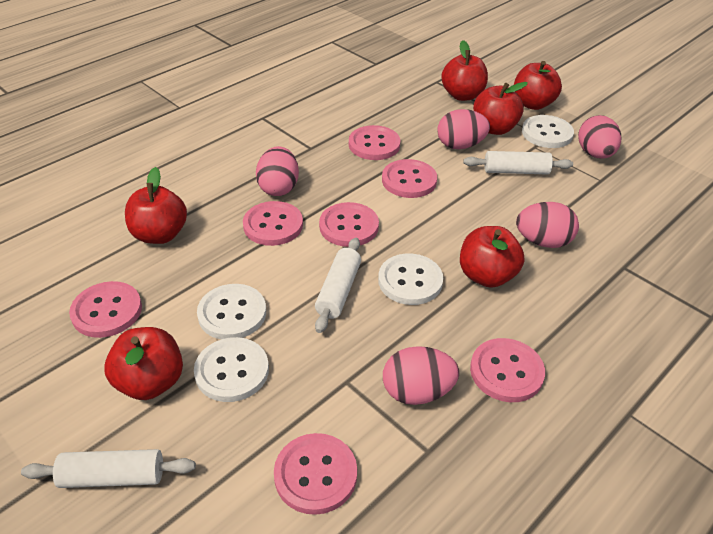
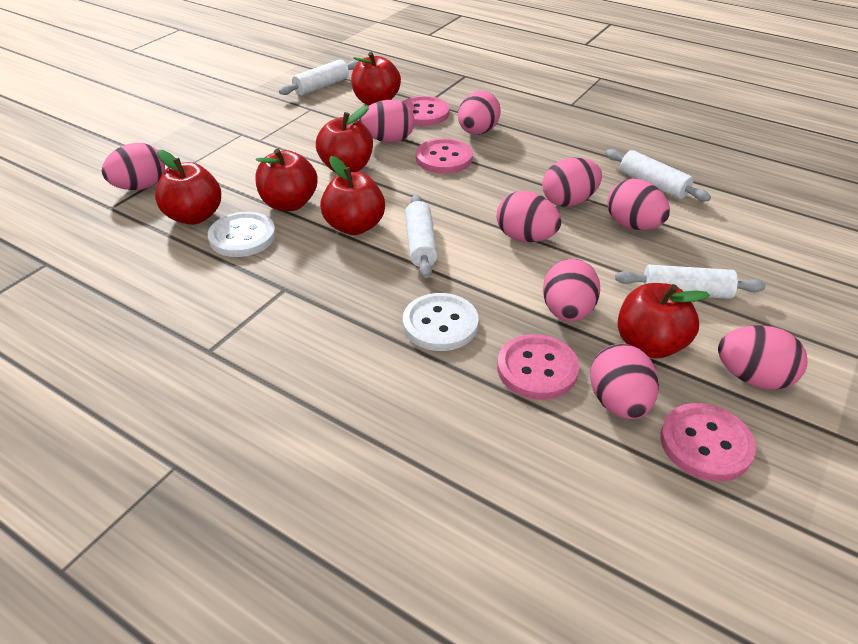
pink button: [69,281,142,338] [243,201,303,246] [274,433,357,515] [319,202,379,247] [349,125,400,160] [382,159,437,198] [470,338,545,402] = 7 -> [402,96,449,126] [416,138,473,174] [497,334,579,400] [660,403,756,481] = 4
pink egg: [256,146,299,196] [383,346,459,405] [438,109,490,149] [516,202,579,248] [578,115,621,159] = 5 -> [102,143,165,190] [359,100,415,143] [458,91,501,135] [497,191,561,242] [542,157,602,207] [543,259,600,322] [590,344,659,419] [607,179,670,230] [718,325,807,390] = 9
white button: [194,337,269,402] [197,284,266,339] [378,254,443,305] [522,115,574,148] = 4 -> [208,212,276,257] [403,293,478,351] = 2
white rolling pin: [21,449,196,488] [315,238,361,333] [463,151,573,174] = 3 -> [279,60,359,95] [405,194,438,278] [605,149,711,201] [615,265,766,299] = 4

